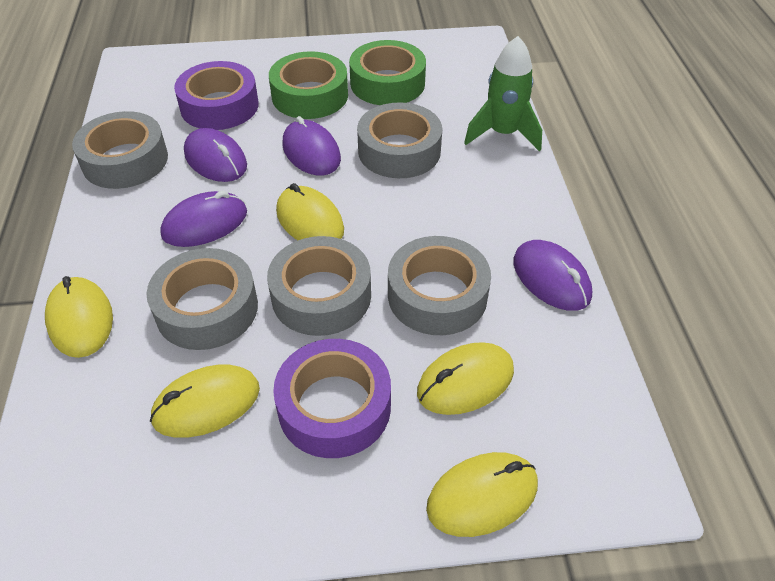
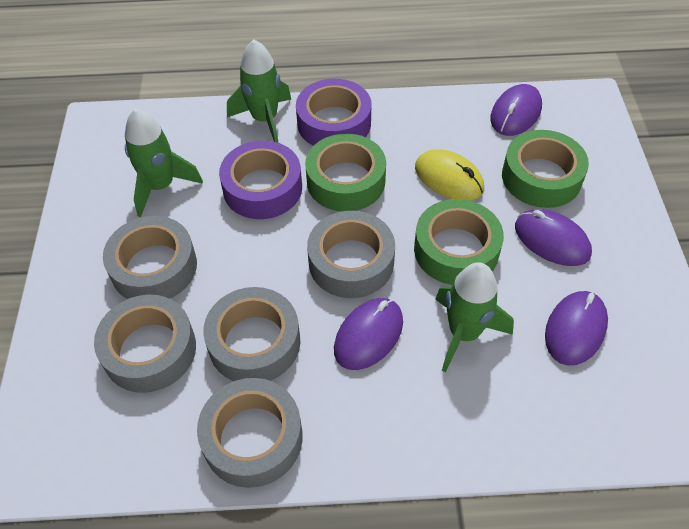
green rocket: [464,36,542,152] = 1 -> [125,109,203,217] [227,39,291,143] [435,262,514,372] = 3
green tape: [269,51,348,119] [349,40,426,105] = 2 -> [305,134,386,211] [414,199,504,285] [502,130,589,208] = 3
yellow mouse: [45,276,113,358] [150,364,260,438] [276,183,344,240] [417,342,514,415] [426,452,538,537] = 5 -> [415,149,484,201] = 1

